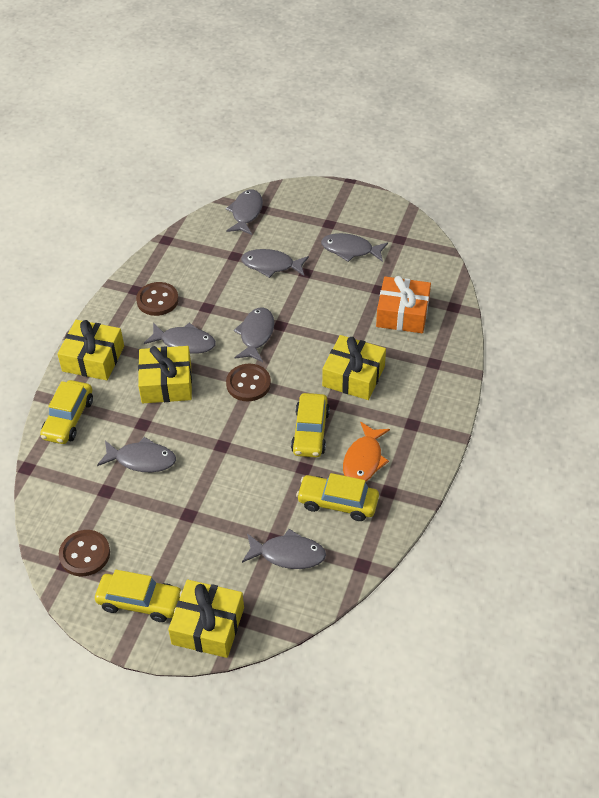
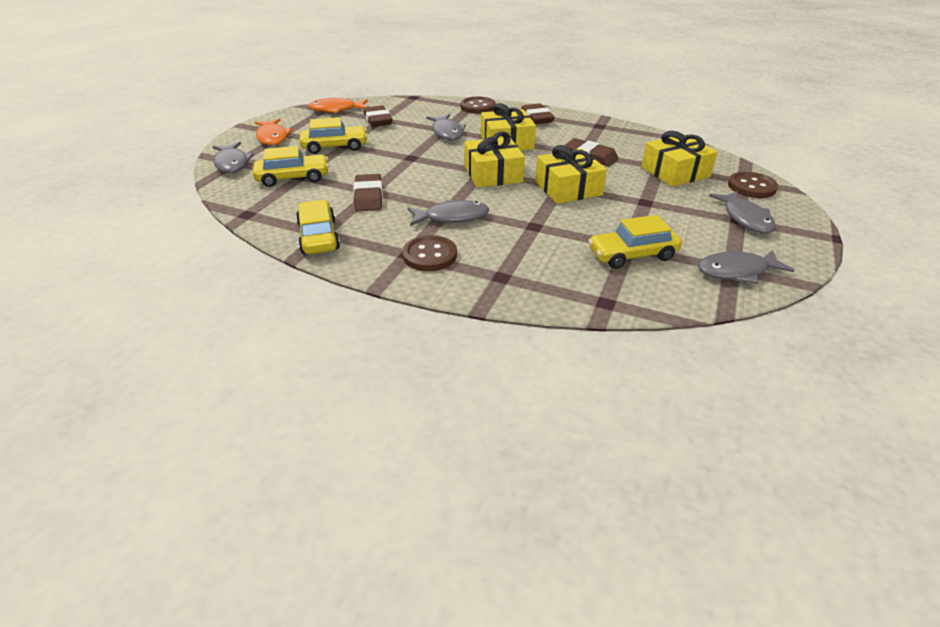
brown eraser: none = 0 -> [353,174,383,212] [364,105,392,127] [521,103,555,124] [565,138,619,166] = 4
grey fish: [97,437,176,472] [144,323,216,354] [226,189,263,235] [233,307,274,362] [241,249,309,278] [242,529,326,569] [321,233,388,262] = 7 -> [212,142,254,173] [408,199,489,226] [426,114,466,140] [698,250,795,284] [709,191,776,233] = 5
orange fish: [343,422,390,481] = 1 -> [255,118,292,145] [308,98,368,113] = 2
orange gift: [376,276,431,333] = 1 -> none = 0

